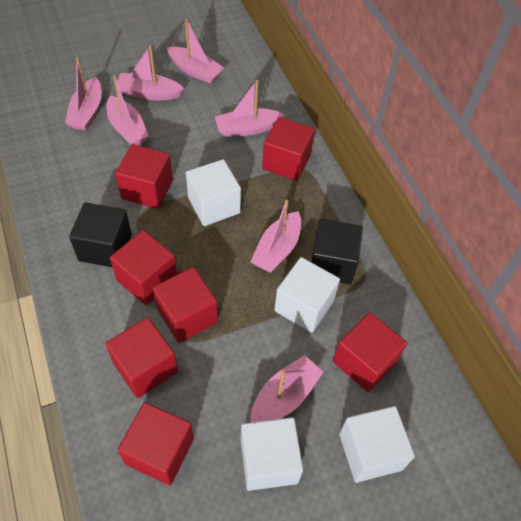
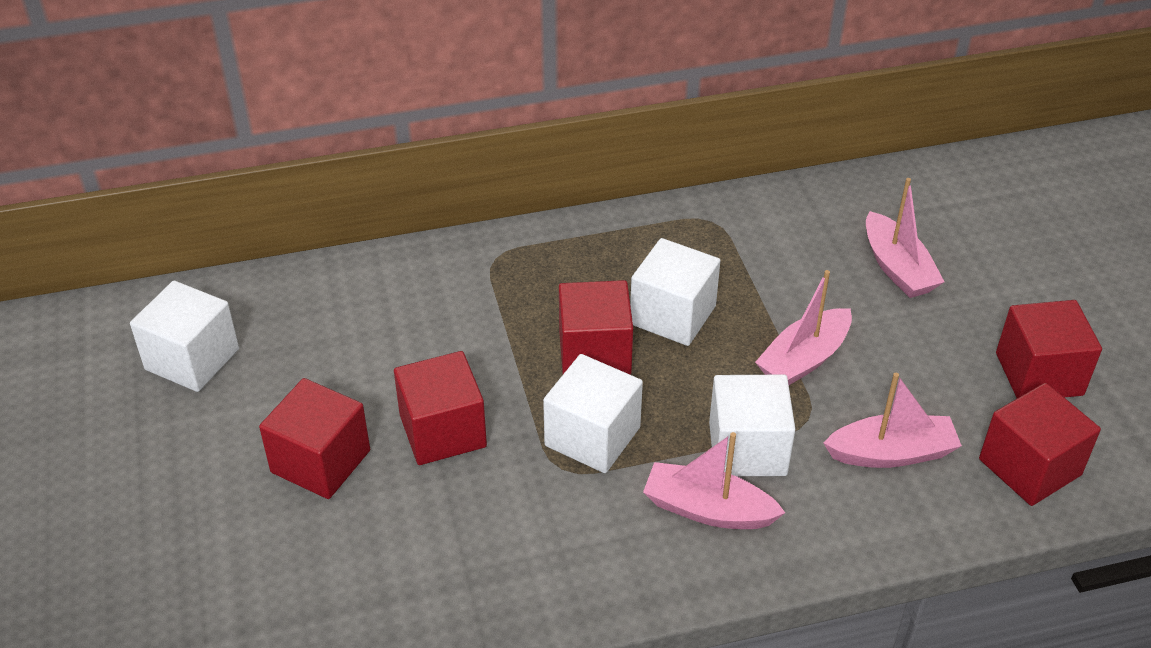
black cube: [69,202,132,267] [311,219,363,284] = 2 -> none = 0
pink boat: [65,58,102,130] [106,75,148,145] [117,45,184,100] [167,19,224,84] [215,80,284,137] [250,355,323,423] [251,200,301,273] = 7 -> [643,432,785,529] [755,270,852,385] [823,373,962,468] [866,178,945,298] = 4
red cube: [105,317,178,398] [110,230,177,306] [115,144,173,209] [117,402,194,485] [153,267,218,343] [262,117,315,181] [333,312,407,392] = 7 -> [259,378,370,499] [394,351,487,465] [559,280,633,375] [979,383,1101,506] [996,300,1102,398] = 5

